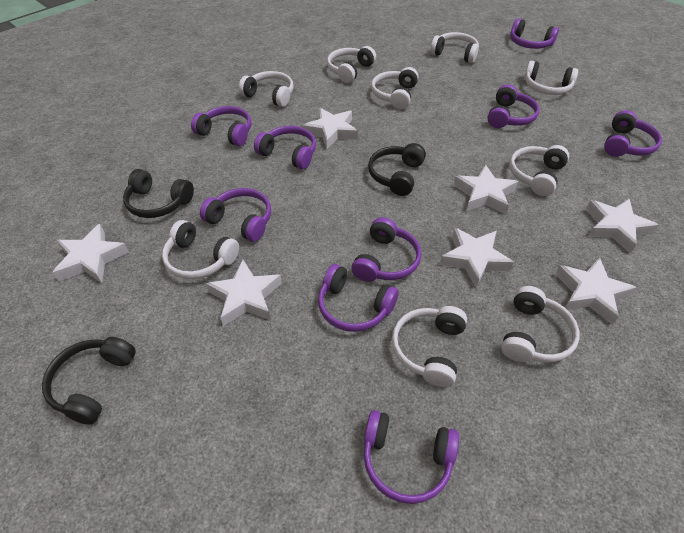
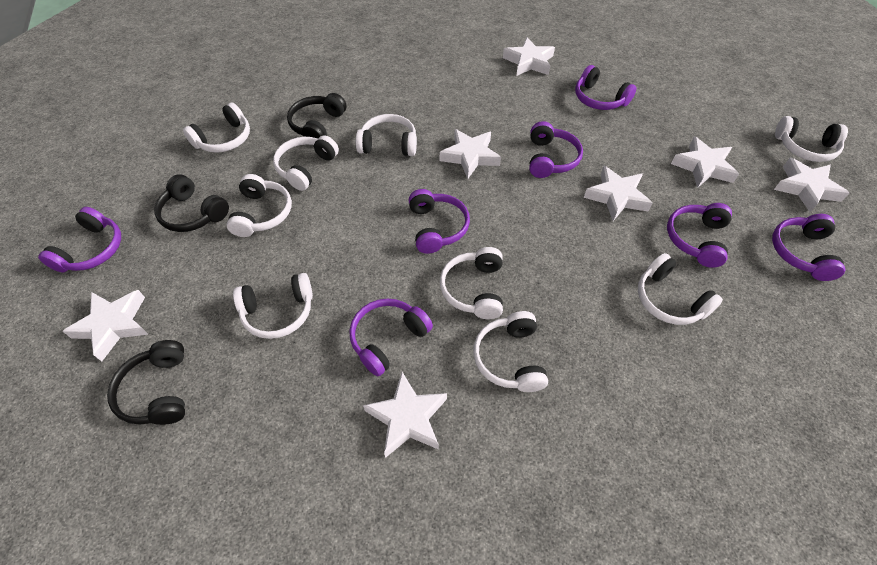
purple headphones: [191,106,251,146] [200,188,271,242] [254,126,316,169] [318,264,399,332] [351,217,421,282] [363,410,459,504] [487,84,539,128] [510,18,559,49] [604,110,662,157] = 9 -> [38,207,121,273] [349,299,433,376] [408,189,470,254] [529,121,583,178] [575,65,637,110] [667,203,732,268] [772,214,845,281] = 7

